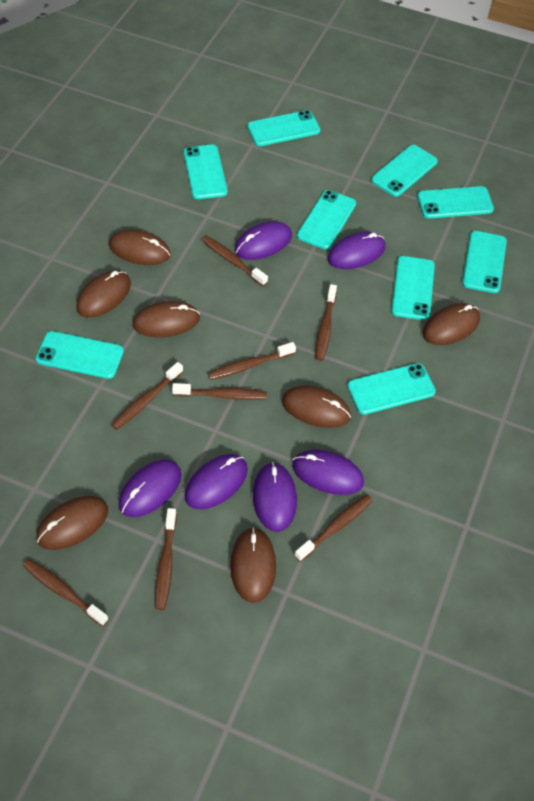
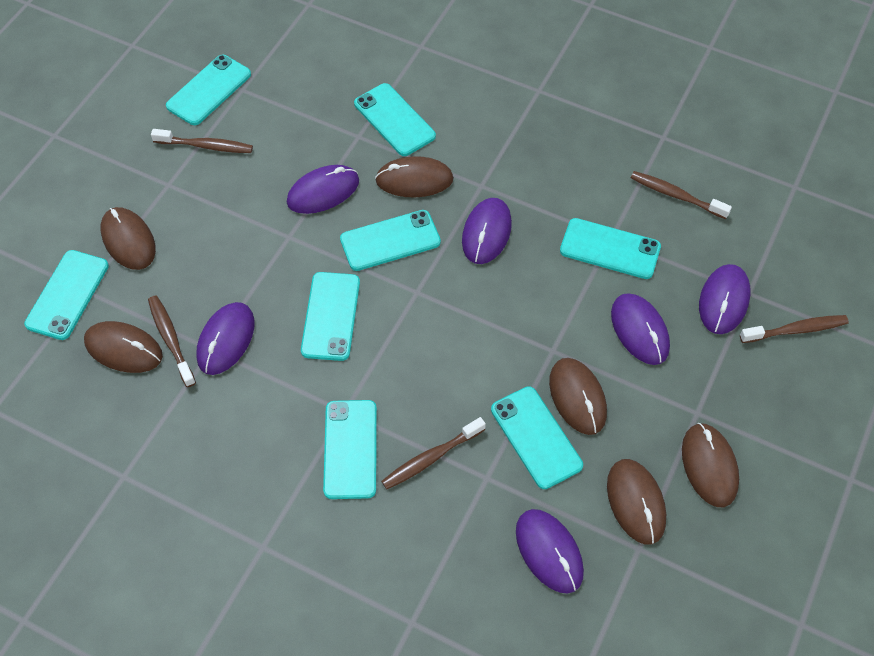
brown mouse: [36,496,108,550] [76,270,131,318] [109,229,171,265] [133,301,200,337] [230,527,276,603] [282,386,351,428] [423,303,480,345] = 7 -> [84,321,163,373] [101,207,156,270] [375,156,454,197] [549,358,607,435] [607,459,666,545] [682,423,739,507] = 6
brown toothbrush: [23,559,109,626] [111,362,183,430] [155,508,177,610] [172,383,267,400] [202,235,268,286] [208,342,296,380] [294,494,373,562] [315,284,337,361] = 8 -> [148,296,196,387] [151,129,253,153] [381,417,486,489] [631,171,732,219] [740,315,849,343] = 5
turquoise phone: [36,331,124,379] [184,145,228,199] [247,110,320,146] [297,190,356,249] [347,363,436,415] [371,145,438,197] [391,256,435,320] [417,186,494,219] [462,231,507,293] = 9 -> [24,250,109,340] [166,55,251,125] [301,272,360,361] [323,400,377,499] [340,210,441,271] [354,83,436,156] [491,386,583,489] [560,218,661,279] = 8

